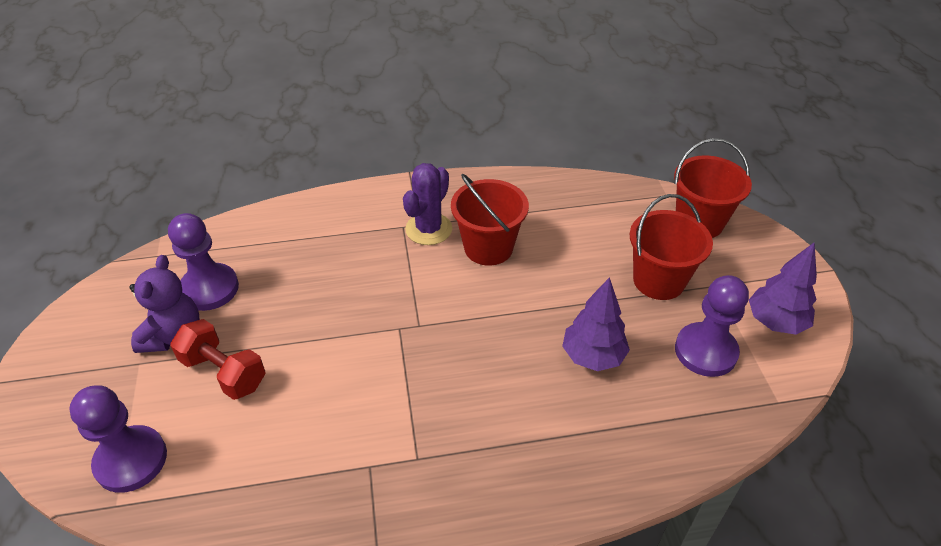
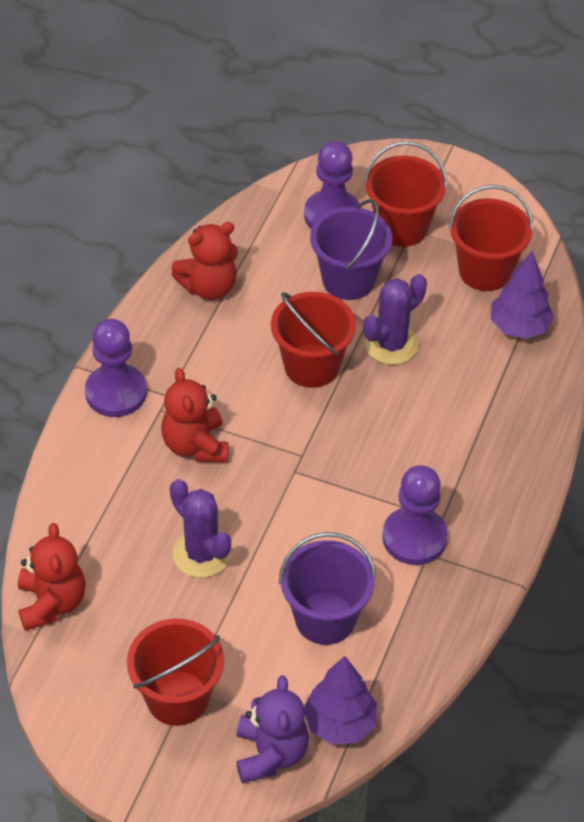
purple bucket: none = 0 -> [279,532,376,645] [310,199,392,300] = 2
purple cactus: [403,163,452,245] = 1 -> [170,479,231,578] [363,274,427,365] = 2
red bucket: [451,174,529,266] [630,194,713,300] [674,138,752,238] = 3 -> [127,618,224,726] [271,292,356,388] [364,141,447,247] [449,185,533,291] = 4
red dumbbell: [170,319,266,400] = 1 -> none = 0
red teddy bear: none = 0 -> [18,523,86,631] [161,368,228,462] [171,222,238,300] = 3

